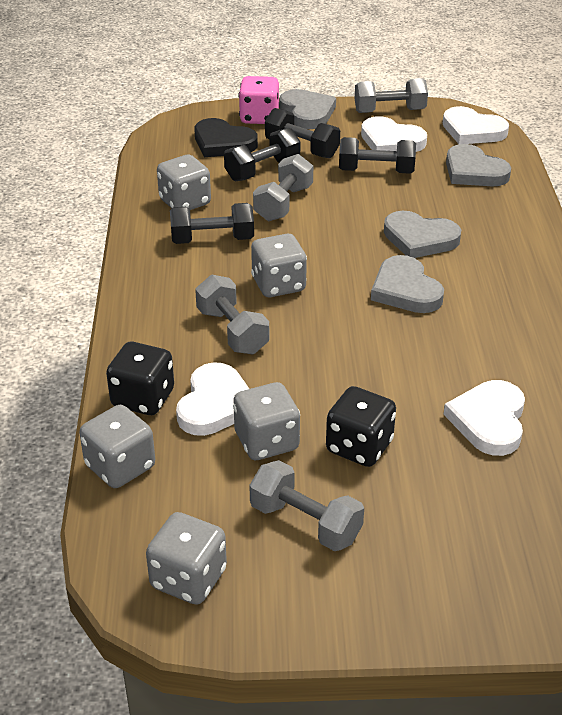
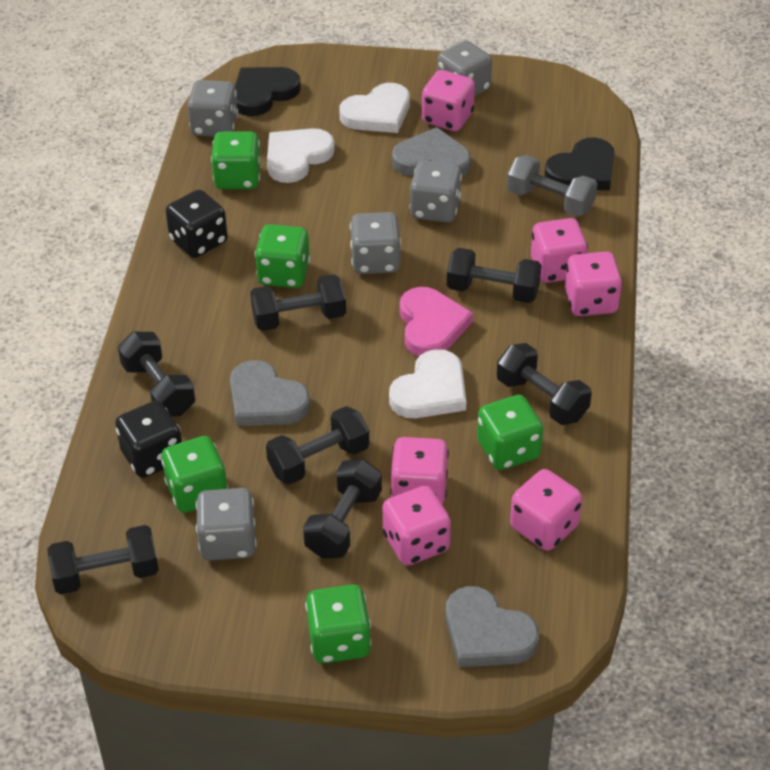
black dumbbell: [170,203,254,244] [224,128,300,181] [265,108,340,158] [339,137,416,174] = 4 -> [48,525,159,594] [118,332,195,417] [250,274,346,331] [266,406,369,485] [303,459,382,558] [447,248,541,303] [497,343,592,425] = 7
black heart: [194,118,258,157] = 1 -> [235,67,301,116] [544,137,615,190] = 2
green dice: none = 0 -> [161,436,228,513] [211,131,260,189] [255,224,310,288] [305,585,371,663] [477,395,543,470] = 5
grey dumbbell: [195,275,269,354] [249,460,364,551] [253,154,313,221] [355,78,428,113] = 4 -> [507,155,597,217] = 1
grey heart: [279,89,336,129] [371,255,444,313] [384,211,461,258] [446,144,511,187] = 4 -> [230,360,310,426] [392,127,471,176] [446,586,539,667] = 3
pink dice: [238,76,280,124] = 1 -> [383,485,451,565] [390,437,449,505] [422,70,475,131] [510,469,582,551] [531,218,588,283] [565,252,622,316] = 6
pink heart: none = 0 -> [400,287,473,356] = 1
white heart: [176,362,249,436] [361,116,427,152] [443,106,509,144] [443,380,525,456] = 4 -> [267,128,335,183] [339,83,410,133] [389,349,466,418] = 3

